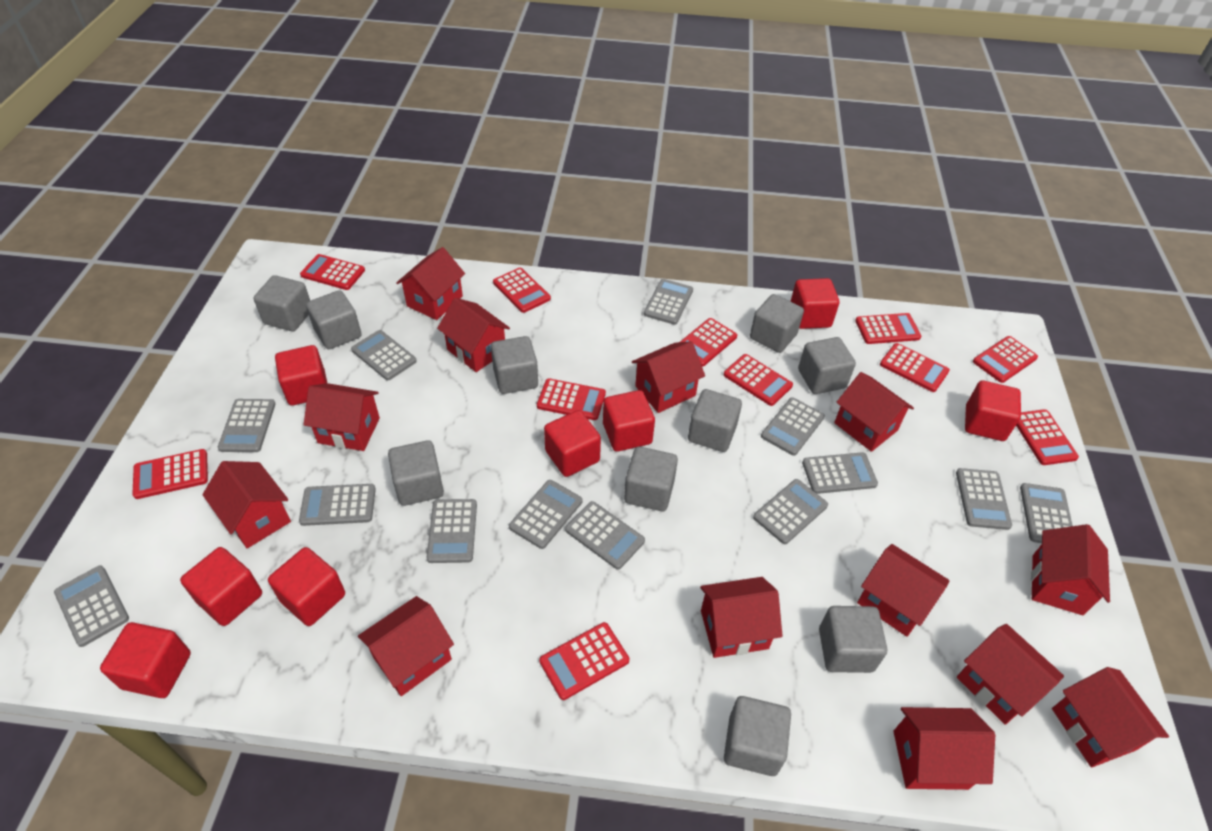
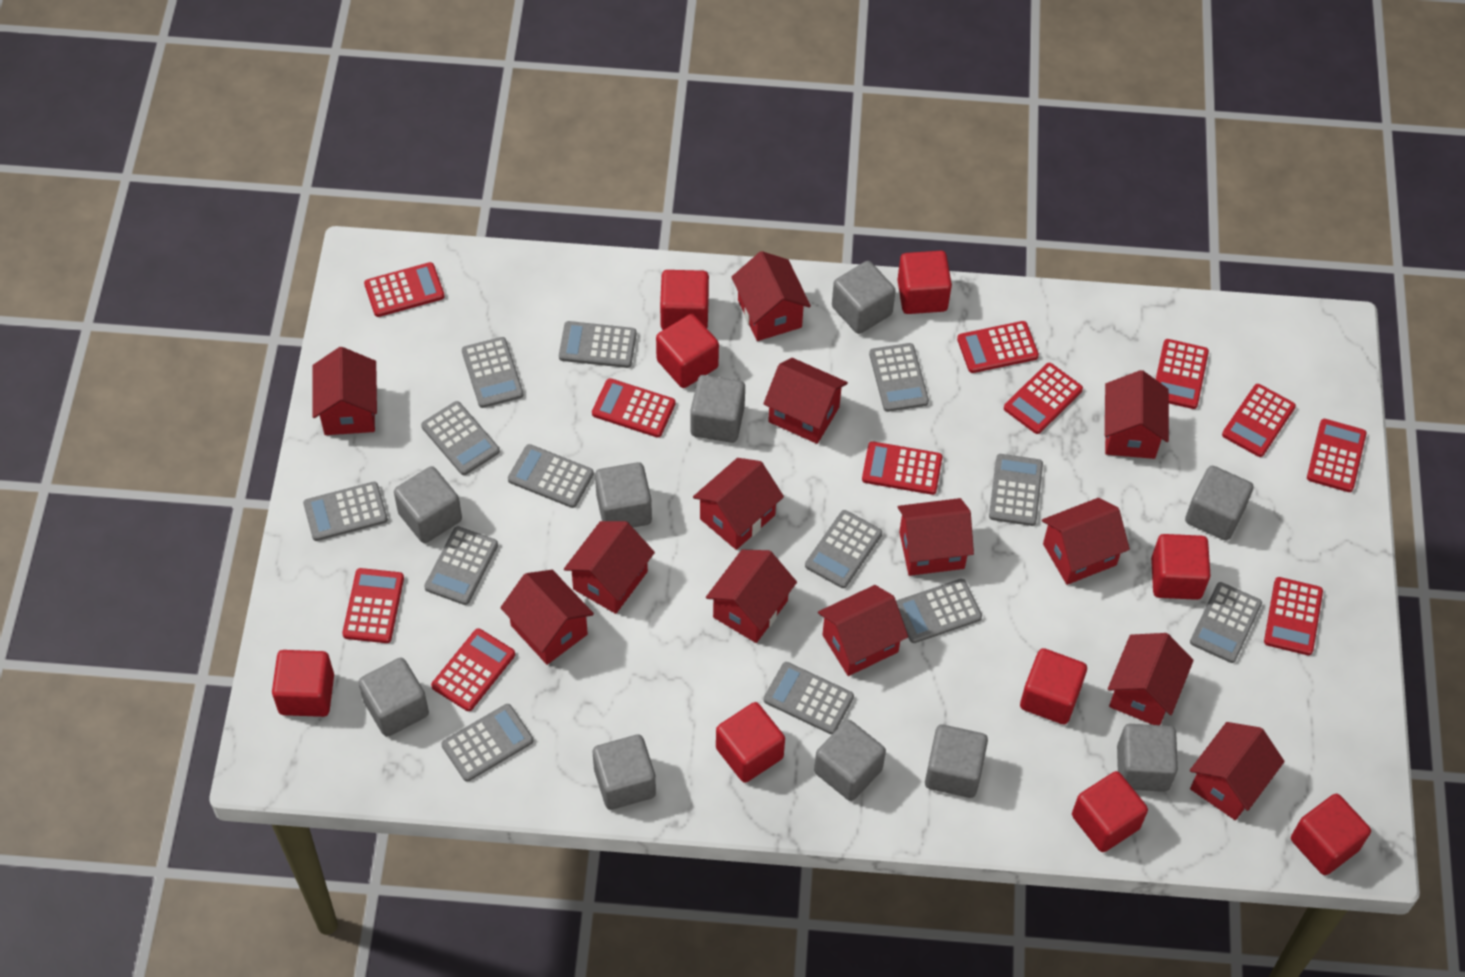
red cube: [100,622,191,698] [180,547,262,626] [268,547,345,626] [275,345,327,406] [544,410,601,477] [603,390,655,452] [790,278,839,329] [965,380,1021,441] = 8 -> [272,650,334,717] [656,314,719,388] [660,270,709,330] [716,702,785,783] [897,251,952,314] [1020,648,1087,724] [1072,771,1148,852] [1151,534,1211,600] [1291,794,1371,875] = 9

